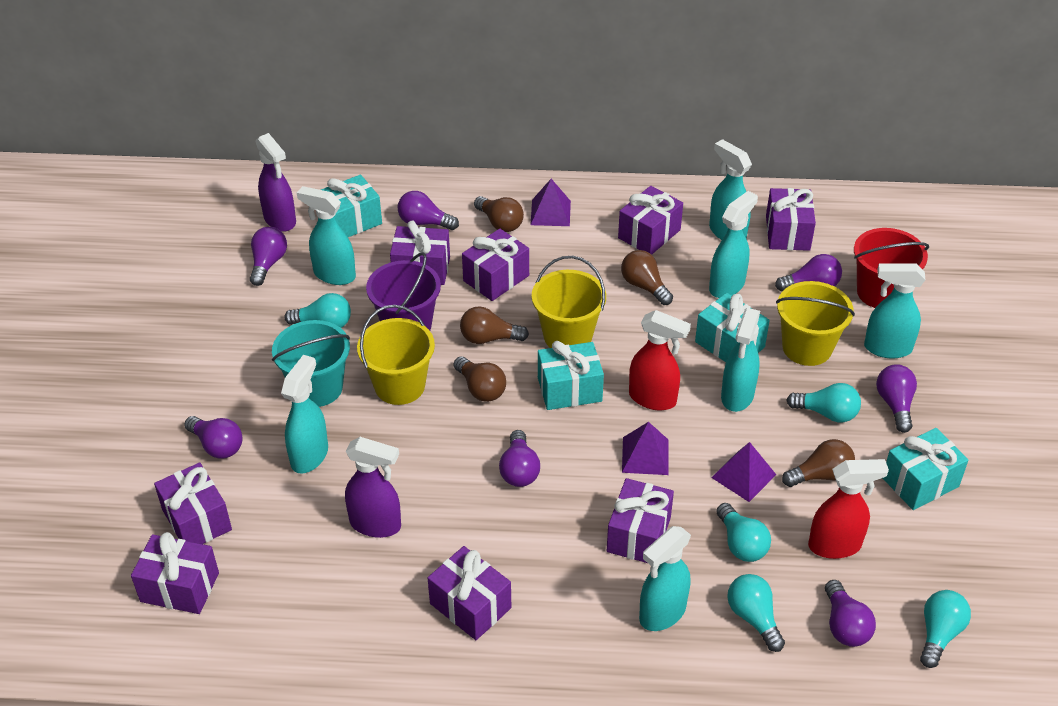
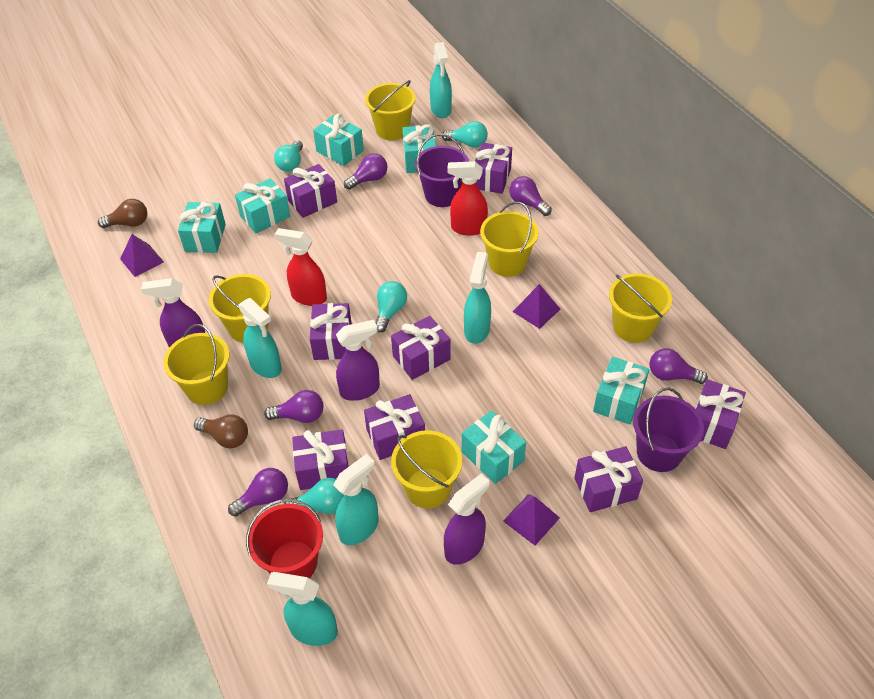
brown light bulb: [454,356,506,402] [460,306,529,344] [474,196,524,232] [621,250,673,305] [782,439,855,487] = 5 -> [98,199,147,228] [194,414,248,449] = 2
purple bucket: [366,252,441,330] = 1 -> [415,134,469,207] [633,388,704,472] = 2
purple light bulb: [184,416,242,459] [250,227,287,286] [398,191,459,230] [499,430,540,487] [775,254,842,292] [825,580,876,647] [876,364,917,433] = 7 -> [228,468,288,517] [264,390,324,423] [344,153,387,190] [509,176,552,216] [650,348,708,384] = 5
purple spray bottle: [256,133,296,232] [345,437,401,538] = 2 -> [141,278,205,347] [336,320,380,401] [444,474,490,565] = 3
turquoise bucket: [272,320,350,407] = 1 -> none = 0
turquoise gift: [321,175,382,237] [538,341,604,410] [695,293,770,362] [883,428,969,510] = 4 -> [178,202,226,253] [235,178,291,233] [313,113,364,166] [403,124,436,173] [462,411,526,484] [593,357,649,425] = 6
turquoise light bulb: [284,293,351,328] [716,503,771,562] [727,574,785,652] [786,383,861,422] [920,590,971,668] = 5 -> [274,140,303,172] [284,478,344,514] [375,281,407,333] [442,121,488,148] = 4
turquoise spray bottle: [281,355,328,474] [297,186,356,285] [639,526,691,631] [709,139,752,240] [709,191,758,298] [721,308,760,412] [864,263,925,359] = 7 -> [238,298,282,378] [267,572,338,646] [333,454,378,545] [430,42,452,118] [464,252,491,344] = 5
yellow bucket: [357,305,435,405] [532,256,606,348] [776,281,855,366] = 3 -> [163,324,229,405] [209,274,271,343] [365,80,416,140] [391,430,462,509] [480,202,539,277] [609,273,672,343] = 6

